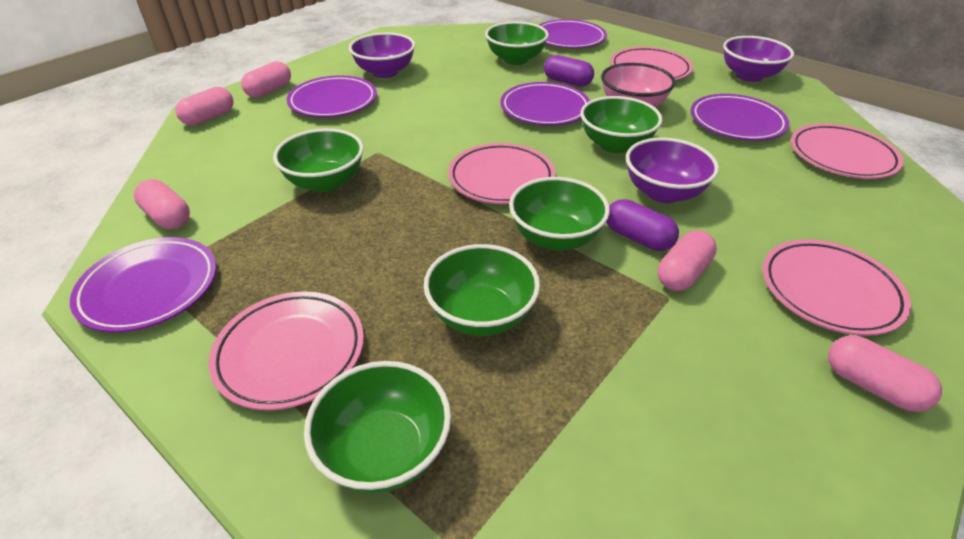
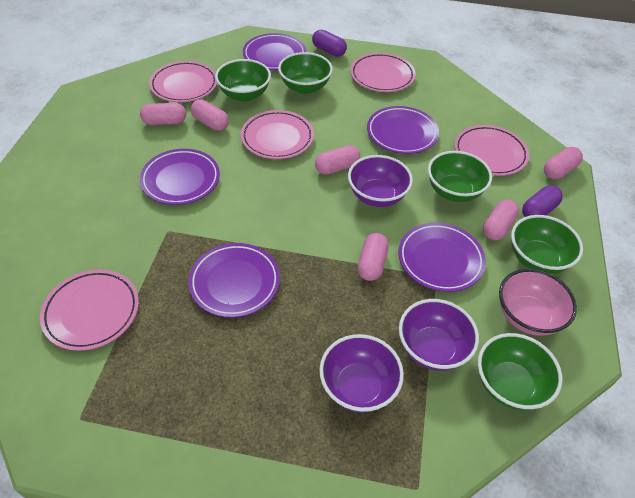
green bowl: [273,128,363,192] [304,361,451,493] [423,244,540,336] [485,21,549,65] [509,177,610,250] [580,96,663,153] = 6 -> [215,59,271,101] [278,52,333,94] [428,151,492,202] [478,333,562,410] [511,215,583,274] = 5
pink capsule: [134,179,190,229] [175,87,234,126] [241,61,291,98] [658,231,717,291] [828,335,942,412] = 5 -> [140,103,186,125] [191,99,229,131] [315,145,360,175] [358,233,389,281] [483,199,519,240] [544,147,583,179] = 6

